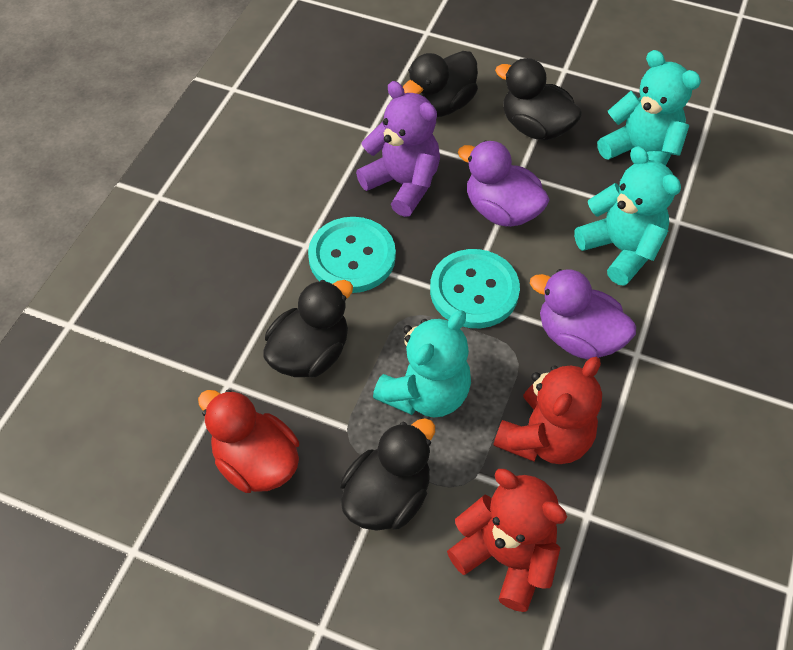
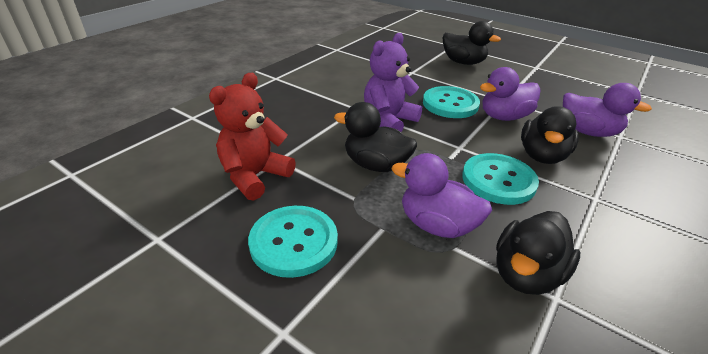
purple duck: [458,141,550,227] [530,269,636,360] = 2 -> [391,153,492,238] [480,67,540,121] [563,83,652,137] = 3
red duck: [198,390,299,493] = 1 -> none = 0
red teddy bear: [447,469,567,612] [493,357,602,464] = 2 -> [209,73,296,201] = 1
turquoise button: [308,217,396,293] [430,249,520,328] = 2 -> [248,206,338,278] [423,86,480,118] [462,153,539,205] = 3
turquoise teddy bear: [373,310,471,418] [574,146,681,286] [597,50,701,166] = 3 -> none = 0

